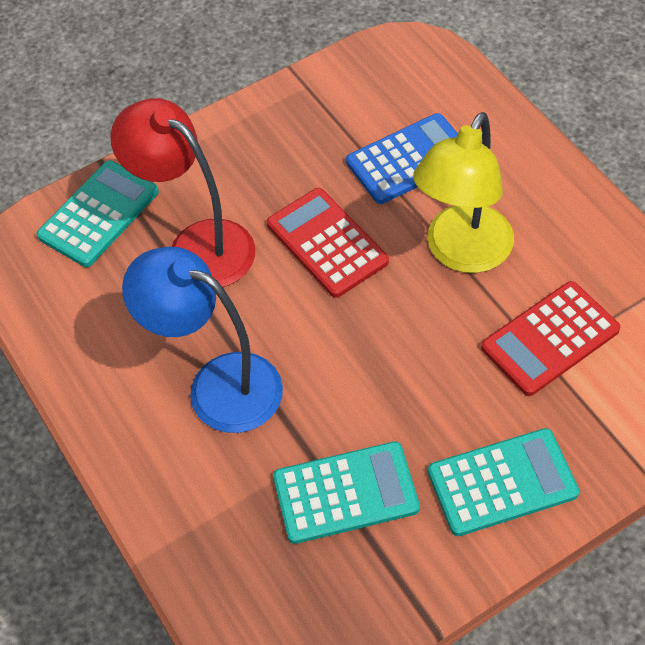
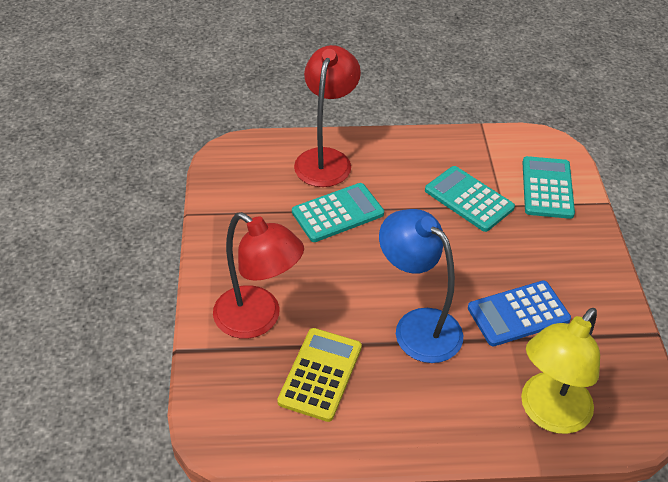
red calculator: [267,188,389,298] [481,281,620,396] = 2 -> none = 0
red lamp: [110,98,255,287] = 1 -> [213,212,304,339] [294,45,361,187] = 2
yellow calculator: none = 0 -> [277,328,362,422] = 1

